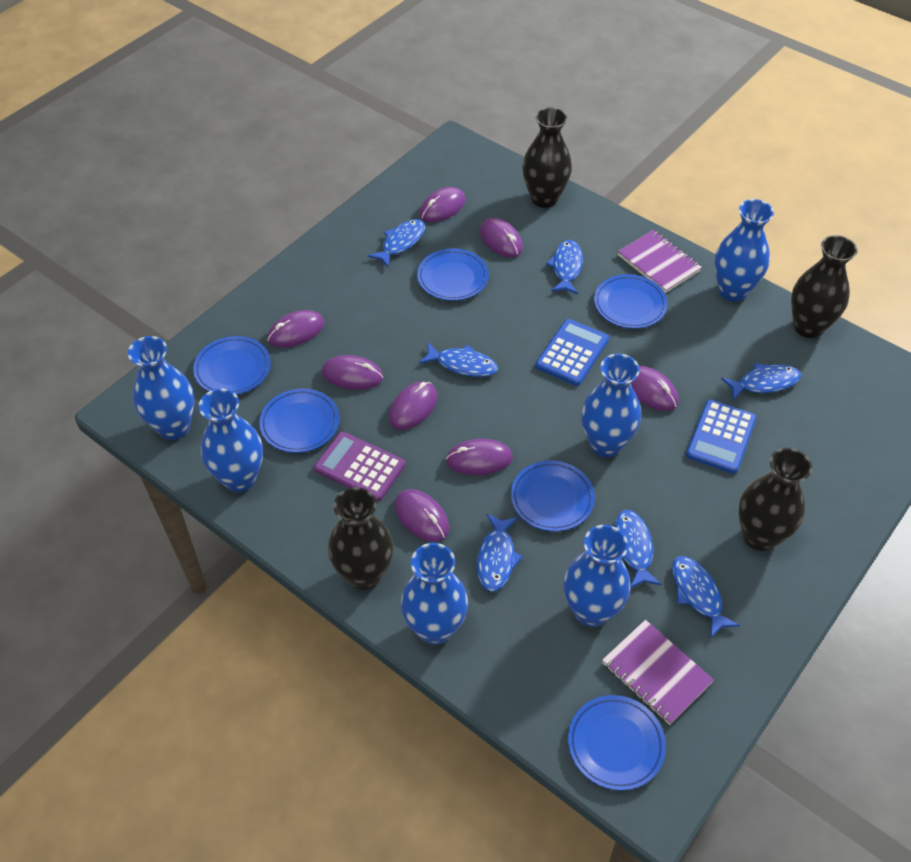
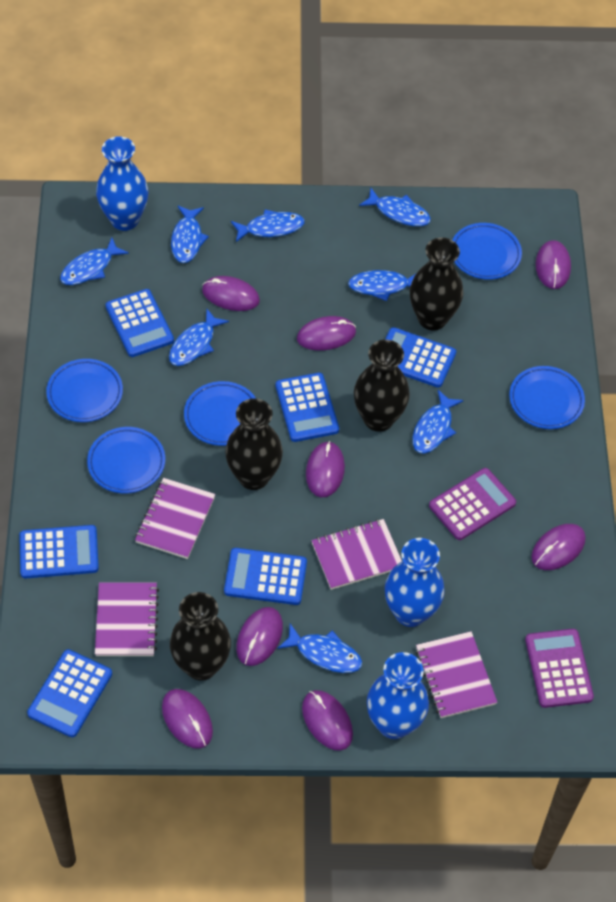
blue calculator: [536,319,609,386] [686,400,757,474] = 2 -> [19,525,99,579] [27,649,112,737] [106,289,174,357] [224,548,307,605] [276,373,339,442] [385,327,456,387] = 6
blue fish: [368,219,425,267] [419,343,498,377] [477,514,523,592] [546,240,583,294] [615,510,662,588] [672,556,740,638] [721,363,801,400] = 7 -> [60,238,129,285] [169,309,229,366] [171,206,209,263] [231,209,305,242] [277,623,362,673] [348,270,416,301] [359,188,431,226] [412,390,464,454] = 8
blue plate: [193,336,271,395] [259,389,339,453] [417,249,489,301] [511,461,595,531] [568,695,666,791] [594,274,668,329] = 6 -> [46,359,123,422] [87,427,165,493] [184,381,256,446] [452,223,522,280] [509,366,585,429] = 5
blue vase: [128,336,194,440] [199,389,263,492] [401,543,468,645] [563,525,631,627] [581,354,641,457] [714,199,774,301] = 6 -> [96,136,148,231] [367,652,429,739] [385,538,445,627] = 3
purple calculator: [314,432,405,501] = 1 -> [429,468,516,540] [525,629,594,708] = 2
purple notebook: [602,620,714,725] [618,230,702,293] = 2 -> [95,582,159,656] [135,478,215,559] [311,519,402,590] [416,631,497,718] = 4

